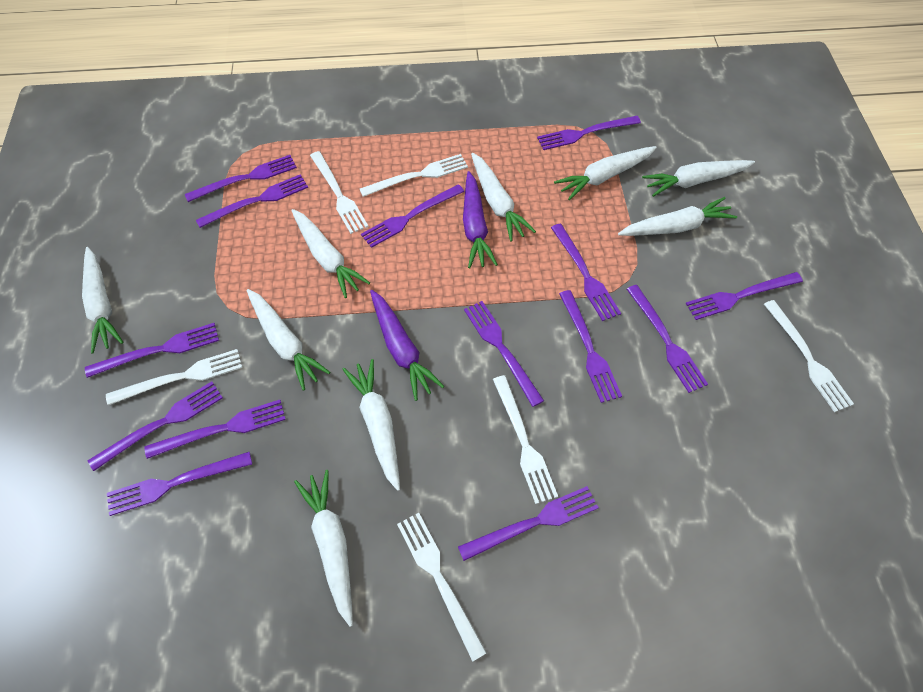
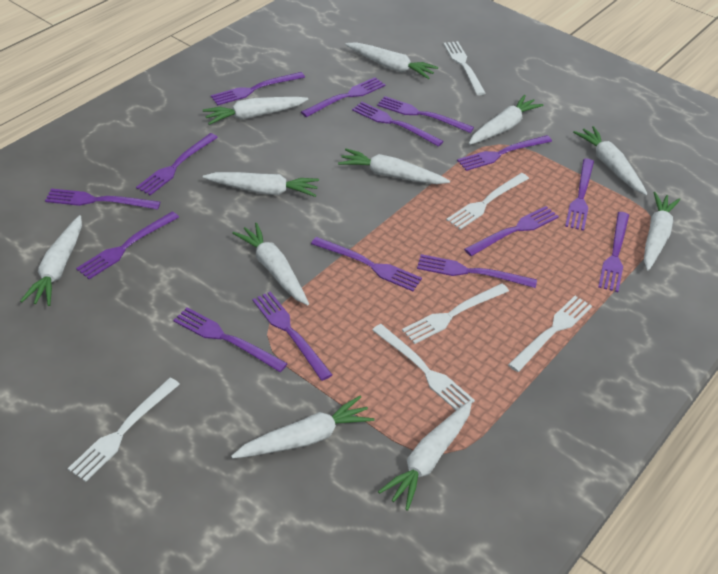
purple carrot: [370,290,444,401] [463,171,498,268] = 2 -> none = 0
purple fork: [85,323,219,378] [88,381,223,471] [107,452,252,516] [144,400,286,459] [185,155,297,202] [196,174,308,228] [361,184,464,248] [458,486,599,561] [464,301,544,407] [537,116,641,150] [551,223,621,321] [559,290,622,403] [627,285,708,393] [686,272,803,320] = 14 -> [45,188,160,210] [76,212,179,279] [136,133,218,196] [173,307,288,372] [211,72,305,105] [252,291,332,381] [301,77,386,117] [311,237,422,291] [352,102,444,147] [377,96,474,133] [417,254,537,288] [457,135,552,171] [464,206,559,256] [565,159,594,231] [598,212,629,292] = 15
white carrot: [82,247,123,354] [246,289,330,391] [291,209,370,298] [294,470,353,627] [342,359,400,491] [471,153,536,242] [554,146,657,200] [618,197,737,236] [642,160,755,197] = 9 -> [20,215,82,306] [203,97,308,125] [203,172,319,197] [231,396,375,459] [232,223,309,305] [338,149,450,184] [345,42,438,79] [378,400,472,511] [469,95,544,145] [573,126,648,195] [644,192,680,271] = 11

